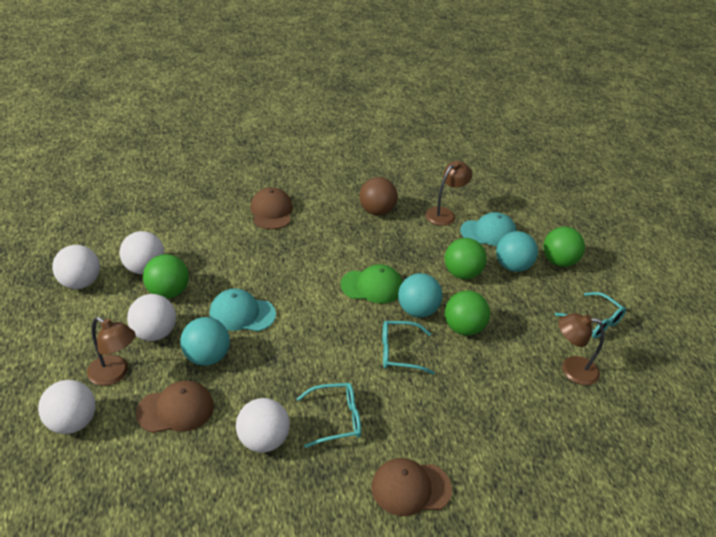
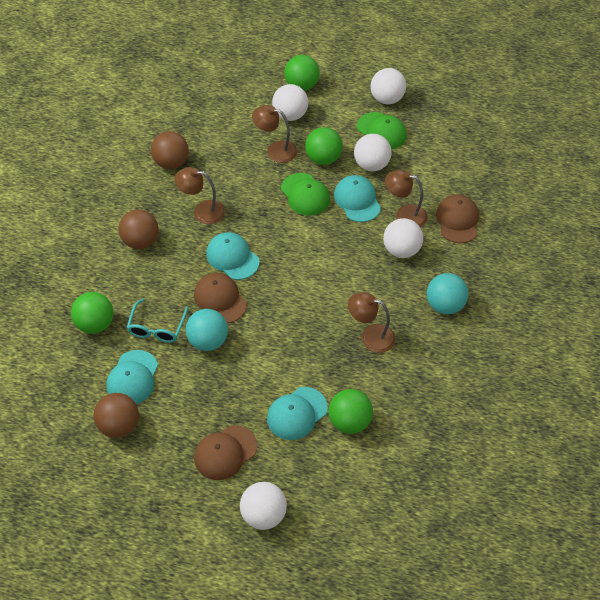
brown ball: [359,177,398,216] = 1 -> [93,393,139,438] [118,210,159,249] [151,131,189,169] = 3
brown lamp: [87,317,136,386] [425,161,472,226] [558,313,604,385] = 3 -> [175,167,225,224] [252,105,297,163] [348,292,396,353] [385,170,428,227] = 4
green cap: [340,264,402,304] = 1 -> [281,173,330,216] [357,112,407,150] = 2
turquoise ball: [180,317,230,366] [398,273,442,318] [496,231,538,272] = 3 -> [186,309,228,351] [427,273,468,314] = 2
turquoise cap: [209,288,276,331] [460,212,517,246] = 2 -> [106,350,158,404] [206,232,260,280] [267,387,328,440] [334,175,381,222] = 4
turquoise glasses: [297,383,361,448] [382,321,435,375] [555,292,626,339] = 3 -> [127,299,188,343] = 1

